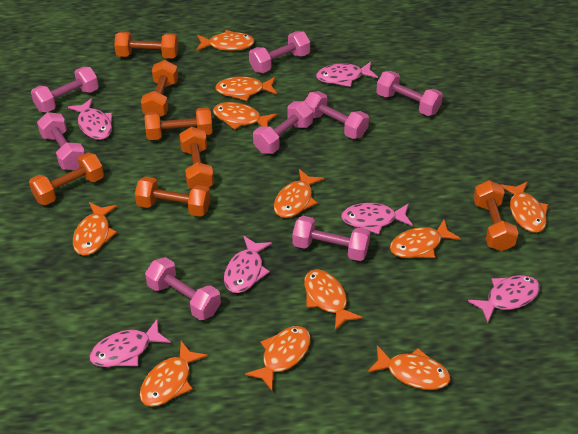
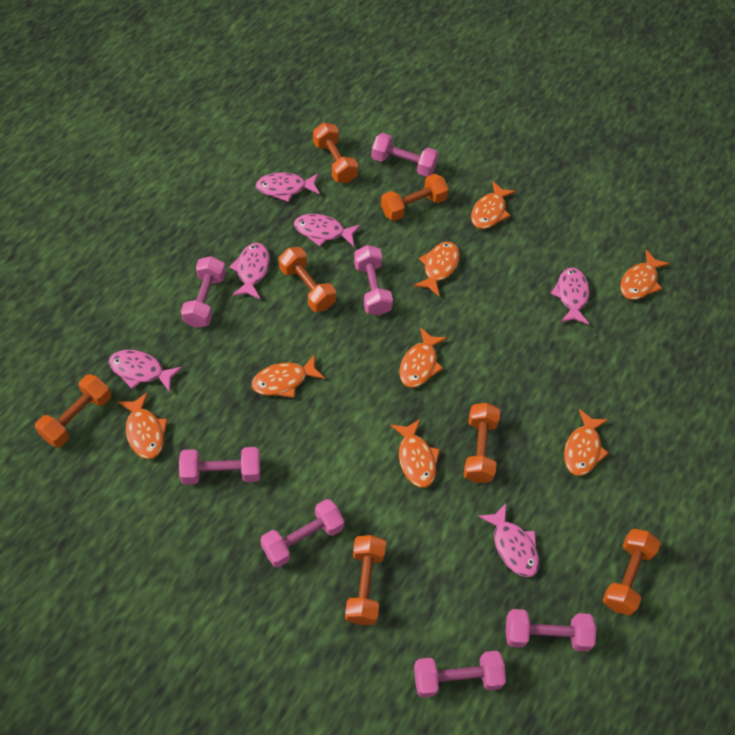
orange fish: [73,202,117,256] [140,341,208,407] [196,30,255,51] [213,102,277,130] [215,77,277,101] [245,326,311,391] [274,169,324,218] [304,269,363,330] [367,345,450,390] [390,219,461,258] [502,181,548,233] = 11 -> [118,392,168,459] [251,354,325,398] [391,419,440,488] [399,327,447,388] [414,242,460,297] [471,181,516,229] [564,409,609,476] [620,250,670,300] = 8
pink dumbbell: [31,66,99,113] [37,112,85,170] [145,257,221,320] [249,31,310,73] [253,101,313,154] [292,216,370,261] [305,91,369,139] [376,71,443,116] = 8 -> [179,447,260,485] [181,256,226,328] [260,499,344,568] [354,245,393,316] [371,133,438,177] [414,651,506,698] [506,609,596,652] = 7

